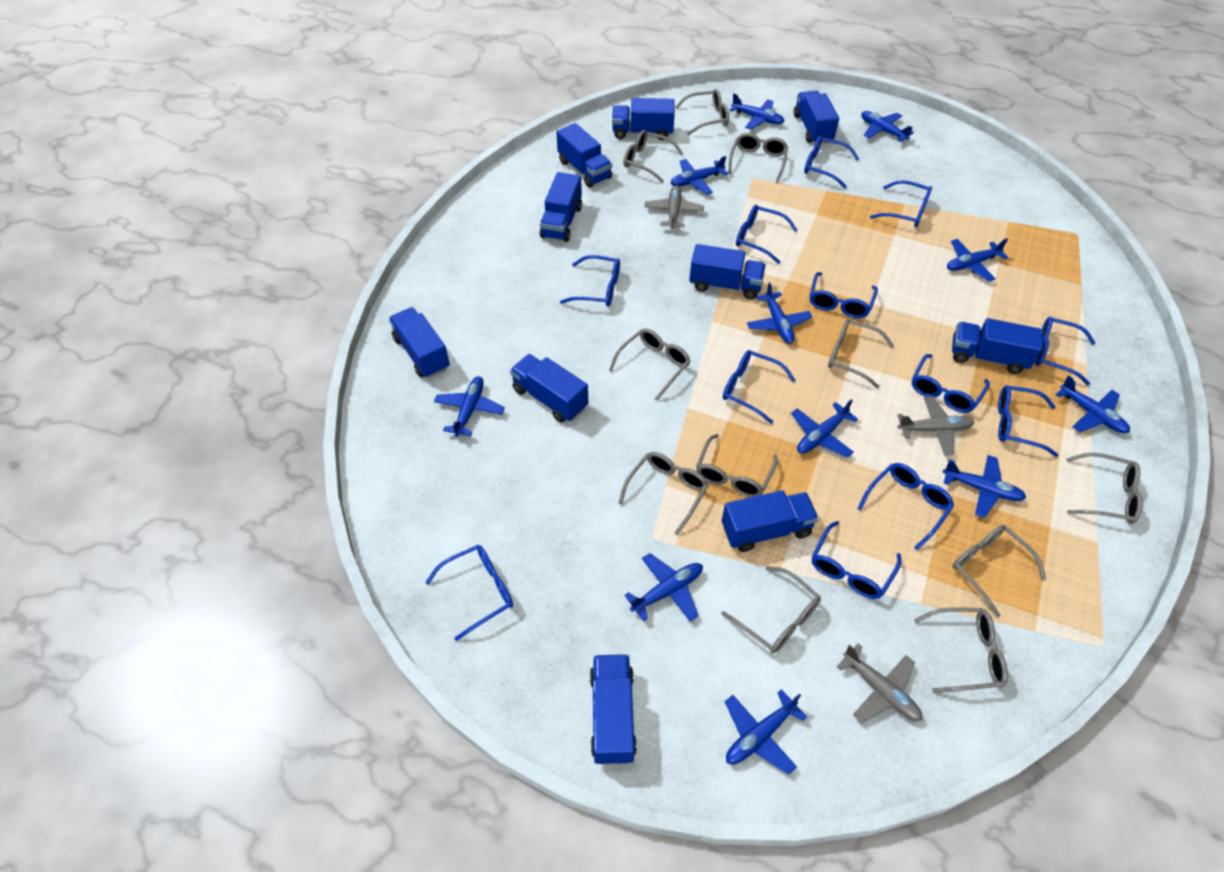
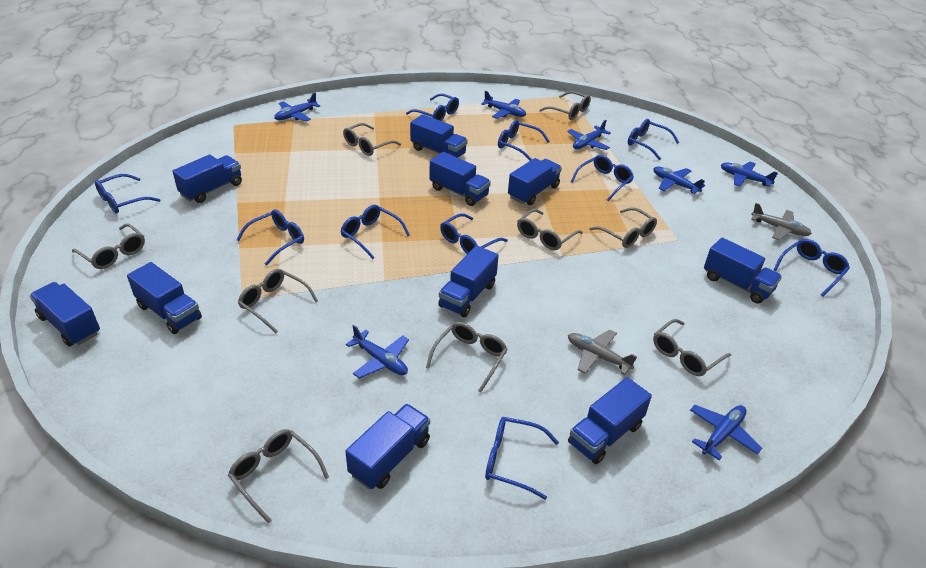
blue glasses: [425,545,513,641] [560,255,620,306] [723,350,796,424] [736,205,798,264] [804,135,859,188] [810,272,878,318] [812,521,901,599] [857,463,954,550] [870,180,932,227] [912,354,990,413] [998,385,1058,457] [1035,317,1095,385] = 12 -> [95,174,160,214] [237,209,304,266] [341,205,410,259] [406,93,459,121] [440,213,508,254] [485,417,559,500] [498,120,550,161] [571,155,634,201] [628,119,679,160] [773,239,850,297] = 10
blue plane: [434,376,505,437] [625,553,703,621] [670,156,728,195] [725,689,807,775] [729,94,784,130] [747,282,812,344] [791,399,858,458] [861,111,914,142] [943,455,1026,518] [947,239,1008,281] [1056,375,1130,433] = 11 -> [274,93,320,121] [346,325,409,379] [481,91,526,119] [567,120,611,150] [653,166,705,194] [690,405,762,460] [721,162,778,187] = 7
grey glasses: [609,328,691,401] [618,452,709,535] [623,130,683,183] [675,89,729,135] [696,434,778,497] [721,566,821,653] [728,133,788,183] [828,319,894,388] [914,608,1008,693] [952,525,1046,617] [1066,453,1143,524] = 11 -> [72,223,145,269] [228,429,329,523] [238,269,318,333] [343,123,401,156] [426,322,508,393] [517,209,583,250] [539,91,591,120] [589,207,657,248] [653,319,731,376] = 9
grey plane: [644,186,704,229] [837,643,922,723] [898,396,975,456] = 3 -> [568,329,637,375] [751,203,812,240] = 2

